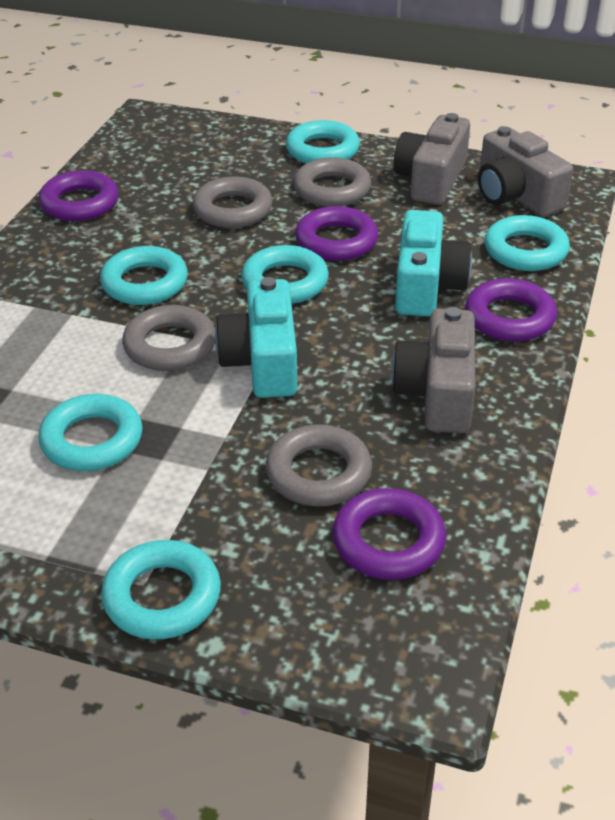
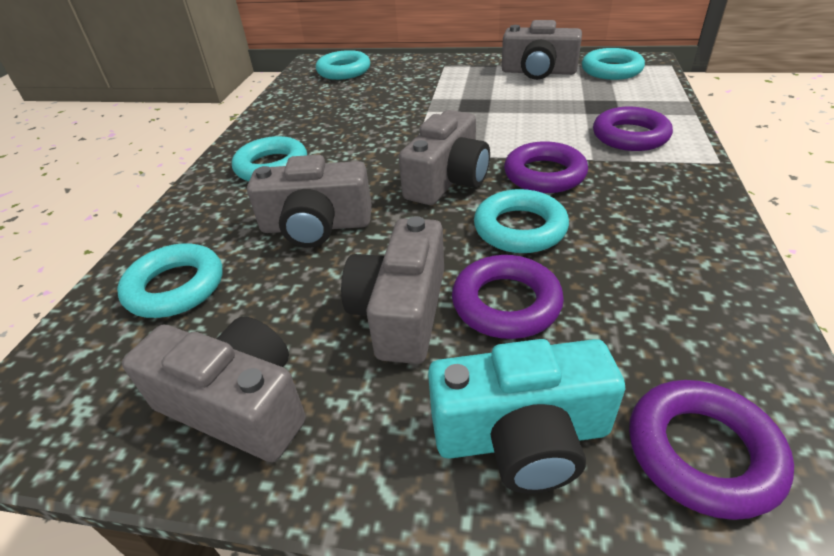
grey camera: [391,307,475,433] [394,113,470,205] [478,126,573,217] = 3 -> [122,317,306,462] [247,155,372,248] [341,216,444,364] [399,110,490,205] [502,20,582,80] = 5
grey ring: [122,305,215,371] [193,176,273,228] [266,424,372,506] [293,157,371,207] = 4 -> none = 0
turquoise camera: [215,277,297,398] [395,210,472,316] = 2 -> [428,339,625,494] = 1
turquoise ring: [38,394,143,471] [100,246,188,305] [101,540,221,640] [241,245,329,304] [286,120,360,164] [485,215,570,271] = 6 -> [117,243,222,318] [232,136,307,181] [316,50,370,80] [474,189,569,253] [582,48,645,80] = 5

